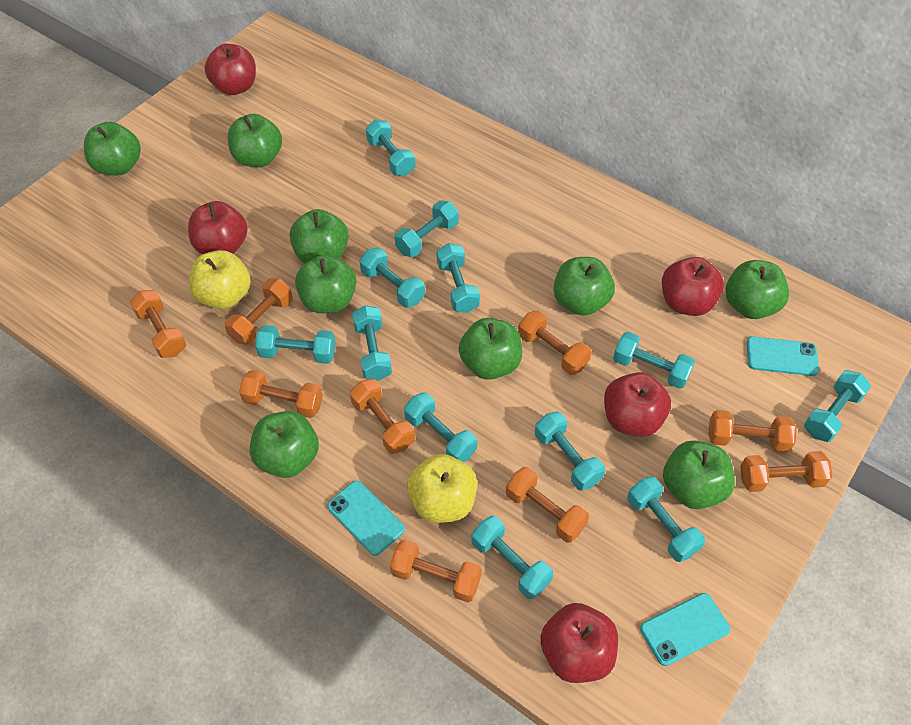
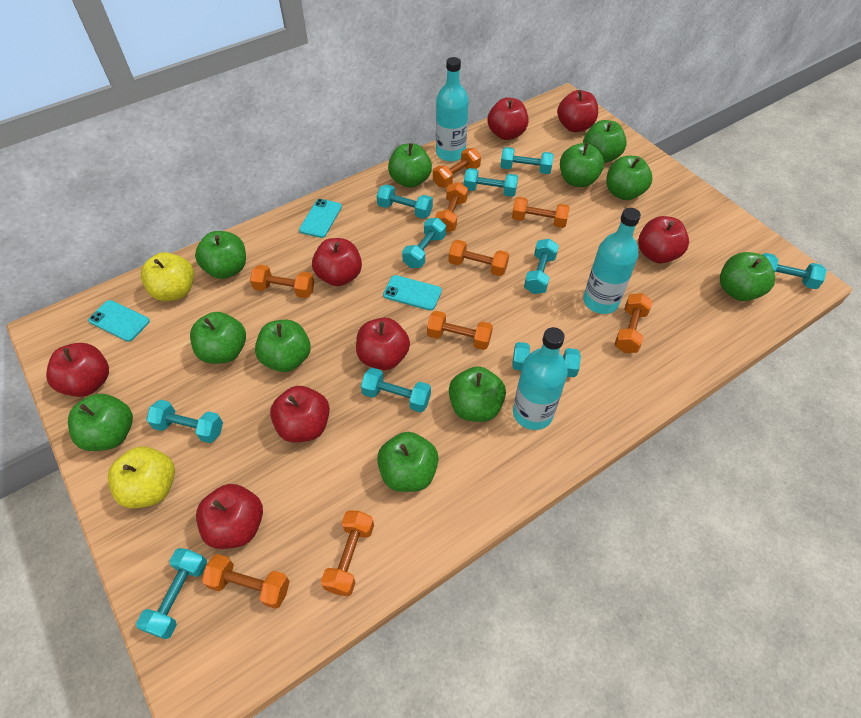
green apple: [84,122,141,175] [228,114,282,167] [250,411,319,478] [290,209,349,263] [295,255,356,313] [459,318,522,380] [554,257,615,316] [663,440,735,509] [726,260,789,319] = 9 -> [68,394,133,451] [190,312,246,364] [195,231,246,279] [255,320,311,372] [377,432,439,492] [388,143,432,188] [449,366,506,422] [560,143,604,187] [583,120,627,163] [606,156,652,200] [720,252,775,301] = 11
red apple: [188,201,248,254] [204,44,256,95] [541,603,618,683] [604,372,671,437] [662,257,724,316] = 5 -> [46,343,109,397] [196,484,263,549] [270,386,330,443] [312,238,362,286] [356,318,410,370] [488,98,528,140] [557,90,598,132] [638,216,689,263] = 8
turquoise bottle: none = 0 -> [436,57,469,162] [513,327,568,430] [583,208,641,314] = 3
turquoise dumbbell: [256,325,336,364] [352,305,392,381] [359,247,425,308] [366,120,415,176] [395,200,459,257] [404,392,477,462] [437,243,480,313] [471,516,553,599] [535,411,605,491] [613,332,695,389] [627,476,705,562] [804,370,871,442] = 12 -> [136,548,207,639] [146,400,223,443] [361,368,431,413] [377,184,433,219] [402,218,446,268] [464,168,518,197] [500,147,554,174] [512,342,581,377] [524,238,559,294] [762,253,827,289] = 10

